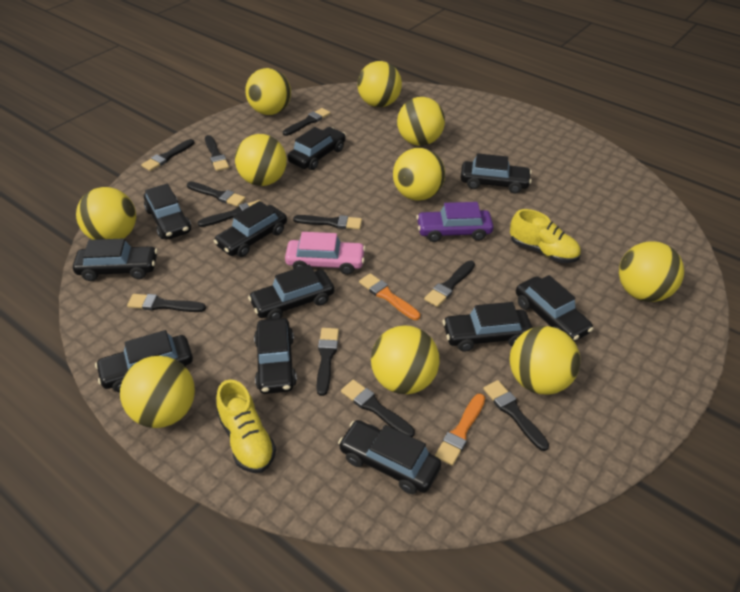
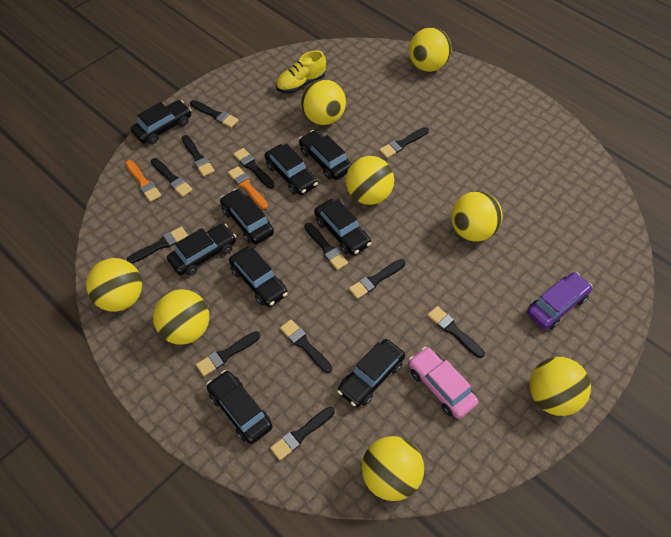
black brush: [127,294,206,312] [141,139,195,171] [187,182,246,207] [197,200,260,227] [205,135,229,171] [283,108,330,136] [293,215,362,229] [317,328,339,396] [341,379,415,437] [424,261,475,307] [483,380,549,451] = 11 -> [127,227,188,264] [151,158,193,197] [182,135,215,176] [190,100,238,128] [196,331,260,376] [233,148,275,188] [270,407,335,460] [280,320,332,373] [304,223,348,270] [349,259,406,299] [379,127,429,158] [427,306,485,358] = 12
black car: [73,238,158,281] [95,330,193,392] [144,184,191,239] [214,201,287,257] [248,265,334,319] [254,318,297,394] [287,127,346,170] [338,420,441,494] [443,302,532,352] [461,153,532,194] [516,275,593,342] = 11 -> [131,100,192,144] [167,224,236,276] [207,370,272,444] [220,189,274,245] [229,247,288,307] [264,143,318,195] [299,130,351,180] [314,199,371,256] [337,339,405,407] = 9
yellow ball: [76,187,136,240] [120,356,195,428] [235,134,287,186] [245,68,291,115] [357,61,402,107] [371,325,440,394] [393,148,445,201] [397,97,445,146] [510,326,580,395] [619,241,684,302] = 10 -> [86,258,142,312] [153,289,209,345] [301,79,346,125] [346,156,394,205] [362,436,424,501] [409,27,452,72] [451,191,503,242] [530,357,591,416] = 8
yellow shoe: [216,379,276,473] [510,209,581,263] = 2 -> [276,50,326,93] = 1

